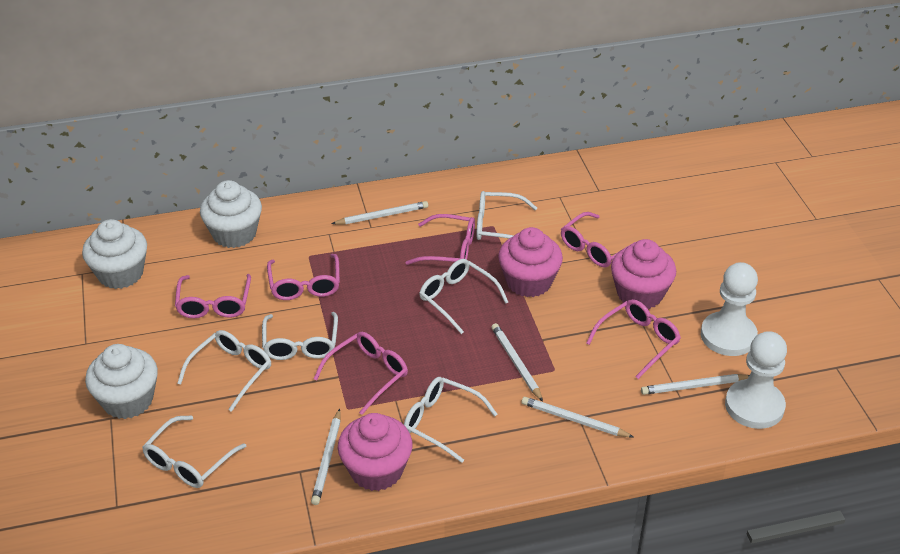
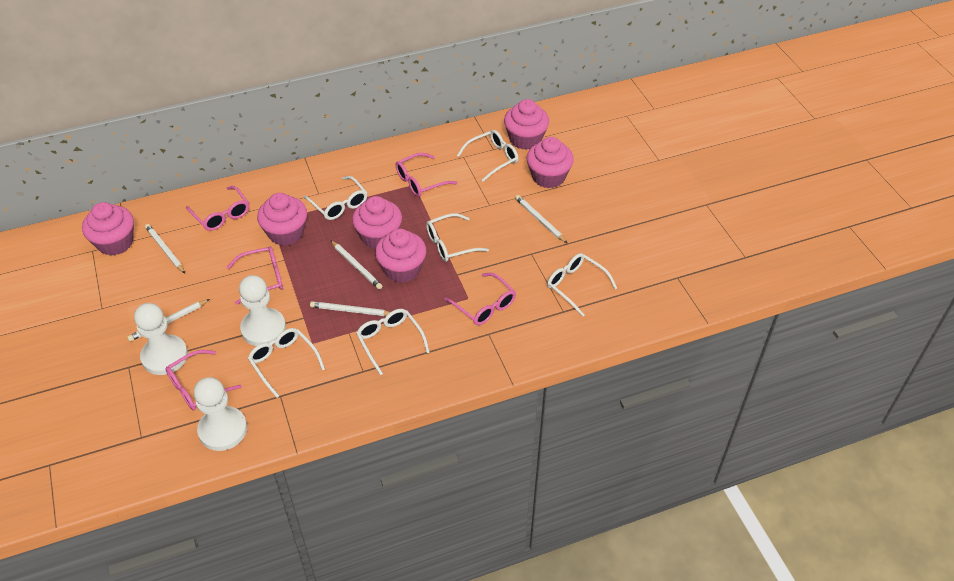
pink cupcake: [338,413,413,491] [498,227,563,297] [611,239,676,309] = 3 -> [82,202,134,256] [257,193,307,246] [352,196,402,249] [375,229,426,283] [504,99,549,150] [527,137,574,188] = 6
pink glasses: [175,274,251,318] [267,254,340,300] [314,332,408,415] [405,214,475,265] [561,212,636,268] [586,299,681,379] = 6 -> [165,350,242,411] [186,186,249,231] [226,247,283,305] [395,153,457,197] [444,273,516,325] = 5
white cupcake: [82,219,147,289] [85,344,158,419] [200,180,262,248] = 3 -> none = 0
white pawn: [701,262,758,356] [725,331,787,429] = 2 -> [134,303,188,375] [194,377,247,451] [239,275,286,346] = 3

